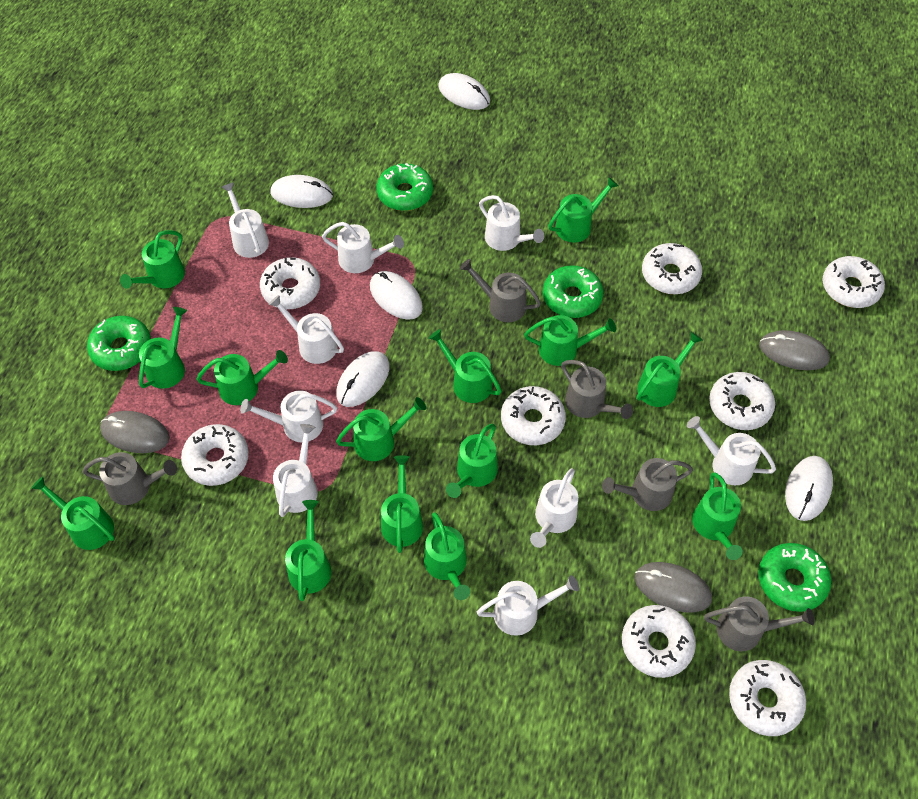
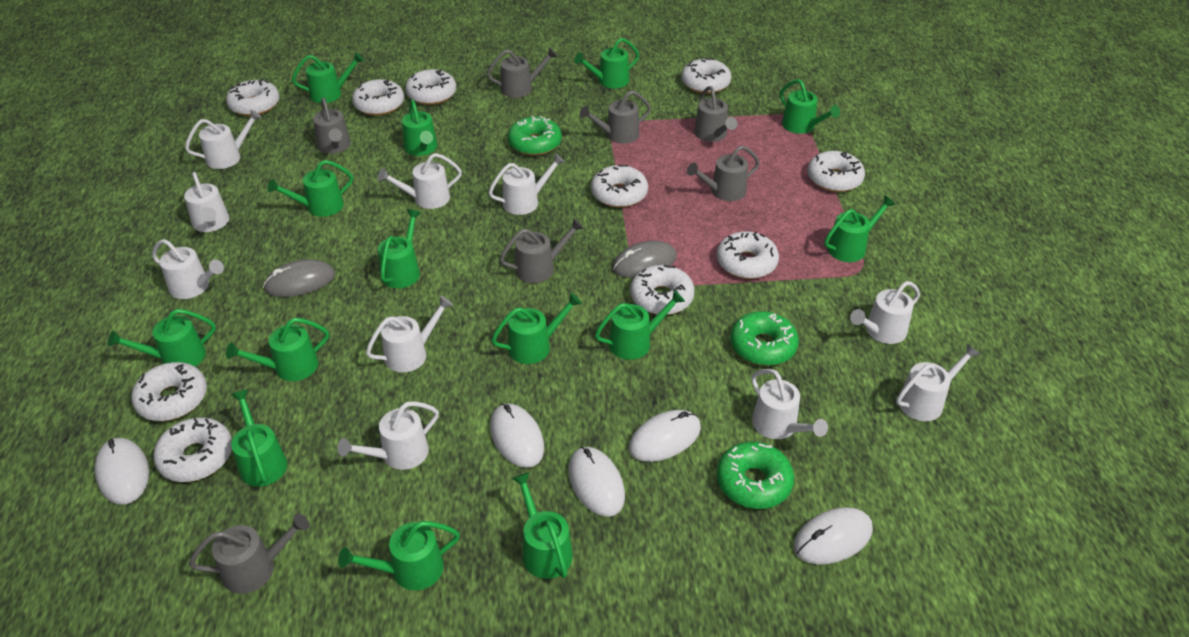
green donut: [87,316,151,371] [376,163,433,211] [543,265,603,318] [758,543,831,612] = 4 -> [508,116,562,156] [717,442,794,509] [730,311,799,366] = 3
grey mouse: [100,411,170,453] [635,562,712,613] [759,330,830,370] = 3 -> [263,259,335,297] [612,241,677,278] = 2
grey watering can: [83,452,177,505] [460,259,541,322] [561,360,633,419] [602,458,693,511] [704,596,814,651] = 5 -> [189,513,310,594] [313,98,351,154] [487,48,558,98] [500,218,584,283] [580,90,651,144] [687,145,760,201] [694,86,737,142] = 7
white donut: [181,424,249,486] [260,257,320,309] [501,386,566,445] [622,605,696,678] [642,243,702,294] [709,372,775,430] [729,660,806,736] [822,256,885,308] = 8 -> [131,362,207,421] [153,417,232,482] [226,79,280,116] [352,79,404,116] [405,69,456,105] [591,164,648,208] [630,265,695,315] [681,58,731,94] [717,231,779,279] [807,151,865,192] = 10
white watering can: [222,182,269,258] [240,391,337,442] [269,295,344,364] [273,424,318,517] [322,222,404,273] [477,575,579,636] [479,195,544,251] [530,468,578,548] [687,416,776,485] = 9 -> [152,239,224,299] [184,172,229,232] [185,109,262,169] [338,401,439,470] [366,296,453,372] [378,153,462,209] [488,153,565,215] [751,369,828,439] [850,281,920,344] [896,343,980,421] = 10

